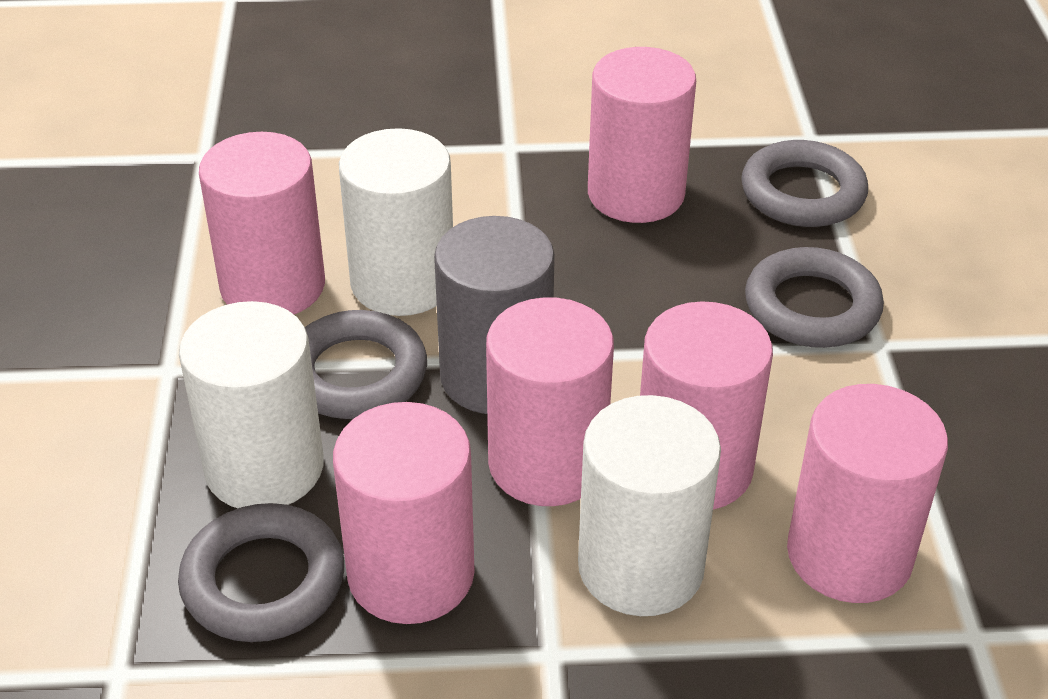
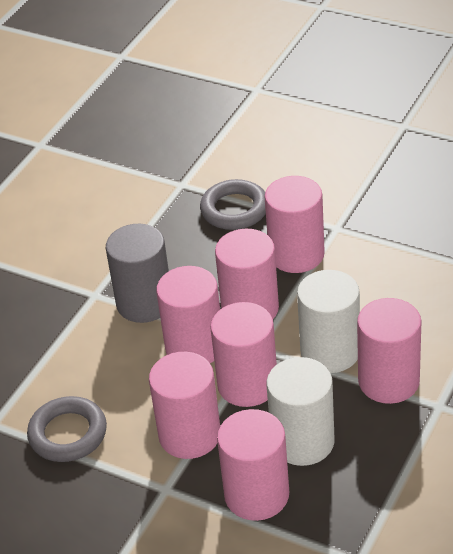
grey ring: [178,503,344,642] [305,310,427,419] [741,140,868,227] [745,247,884,348] = 4 -> [27,396,107,462] [200,179,266,230] = 2
pink cylinder: [199,132,325,314] [333,402,475,624] [486,297,614,506] [588,47,696,223] [640,301,773,510] [787,384,948,603] = 6 -> [149,352,220,459] [156,266,220,363] [210,302,277,407] [215,229,279,319] [217,409,289,521] [264,176,325,273] [357,298,422,404] = 7
white cylinder: [179,301,324,508] [339,128,453,316] [578,395,721,616] = 3 -> [267,357,335,466] [297,270,360,373] = 2

